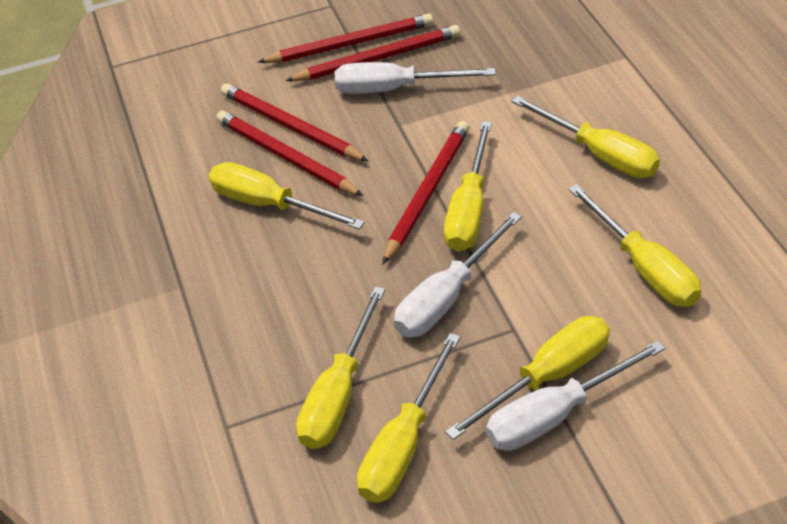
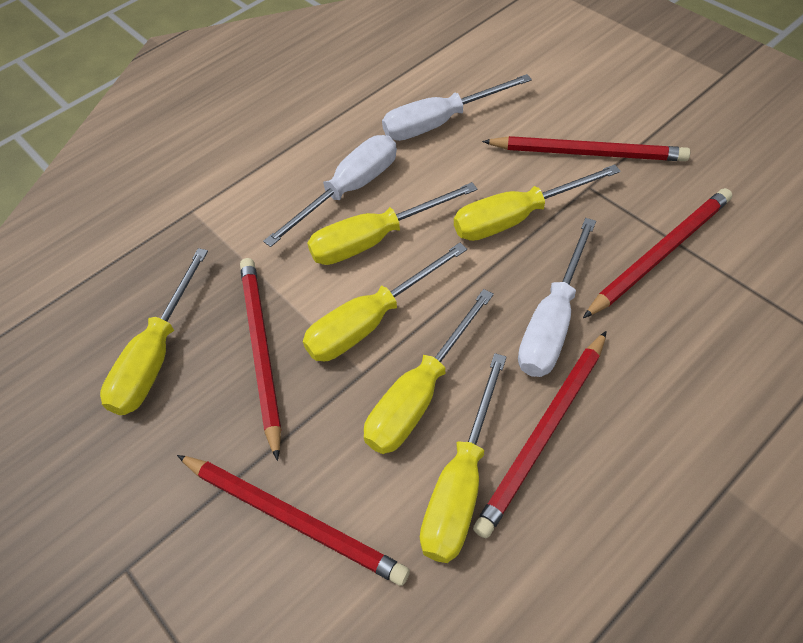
yellow screwdriver: [209,162,365,230] [296,286,385,449] [357,333,460,503] [444,121,492,252] [445,316,610,440] [511,96,660,178] [568,184,701,307] = 7 -> [100,248,208,415] [303,243,467,361] [307,182,477,265] [364,289,494,454] [420,353,507,563] [454,164,621,241] = 6

